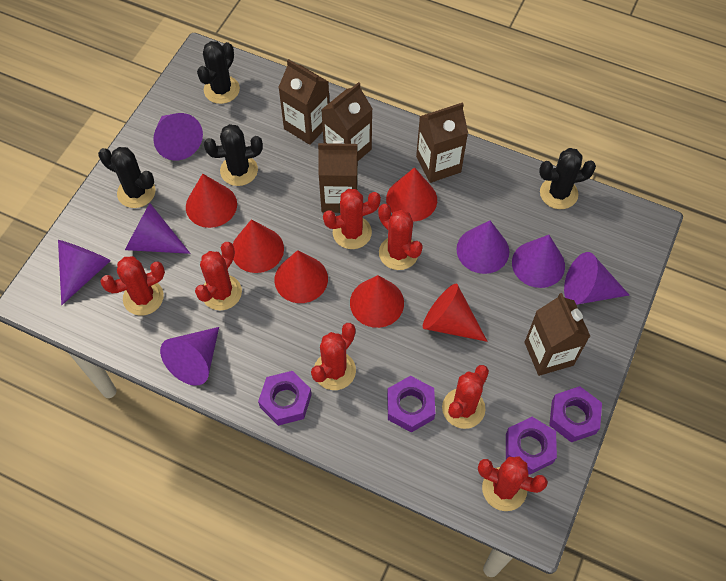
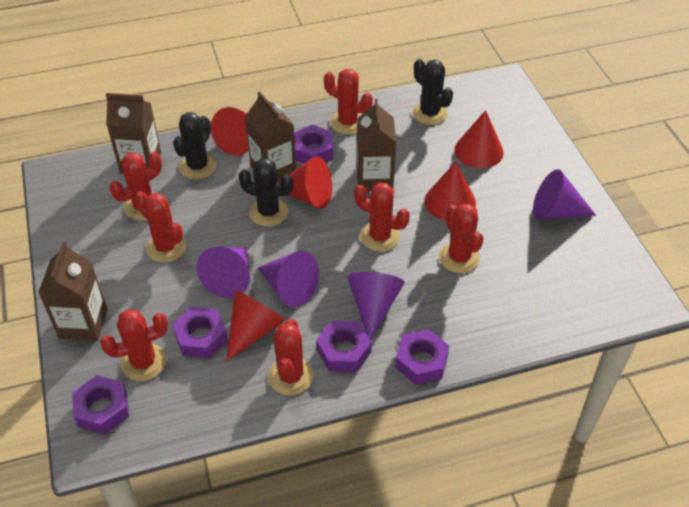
black cactus: [98,147,156,208] [197,41,240,104] [204,124,263,186] [539,148,596,209] = 4 -> [173,112,217,179] [238,158,293,226] [412,59,453,125] = 3
brown carton: [278,59,329,145] [318,141,358,213] [321,82,372,161] [416,102,468,183] [525,293,590,376] = 5 -> [38,242,107,341] [106,93,161,174] [245,92,296,182] [357,99,396,191] = 4
purple cone: [58,240,111,305] [125,203,190,254] [153,113,203,161] [160,327,219,386] [456,220,509,274] [512,235,565,288] [564,252,629,305] = 7 -> [197,246,250,298] [258,251,319,307] [347,272,405,340] [533,169,596,219] = 4
purple nut: [258,371,312,426] [387,376,435,433] [506,417,557,475] [549,386,602,442] = 4 -> [72,375,129,434] [172,307,228,359] [294,125,333,163] [316,321,372,372] [395,329,449,385] = 5
red cone: [186,174,237,228] [233,219,284,273] [274,250,328,303] [350,275,404,328] [386,167,437,221] [423,284,487,342] = 6 -> [211,107,249,156] [226,290,285,361] [278,156,332,209] [425,161,476,221] [455,110,504,168] = 5

